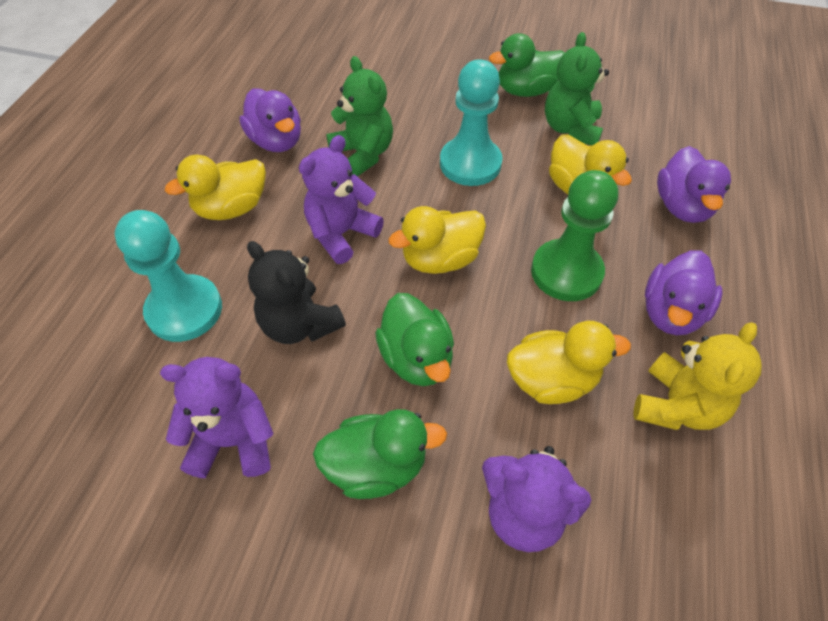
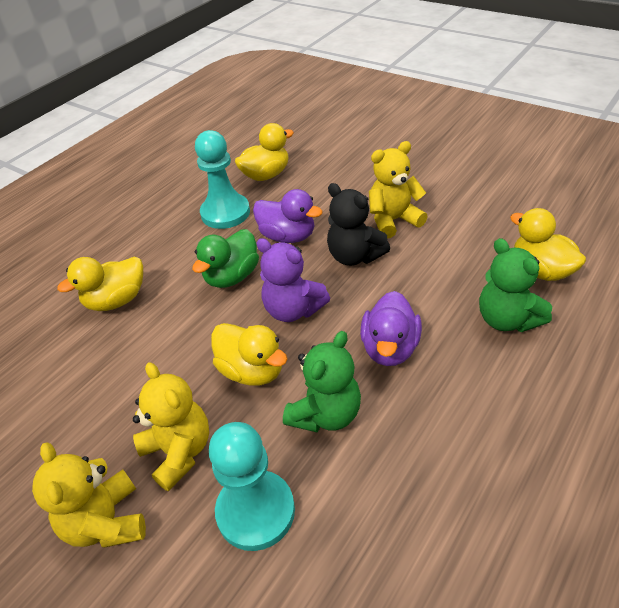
green duck: [313,409,447,499] [375,293,454,386] [489,33,565,97] = 3 -> [192,229,259,288] = 1
green pawn: [531,170,618,301] = 1 -> none = 0
purple duck: [239,88,301,152] [645,250,723,335] [657,146,731,223] = 3 -> [253,189,323,243] [360,291,422,366] = 2
purple teddy bear: [160,357,274,478] [299,135,384,264] [482,446,591,552] = 3 -> [256,238,330,322] = 1
yellow teddy bear: [633,322,762,430] = 1 -> [32,442,146,548] [133,362,209,491] [369,141,428,239] = 3

